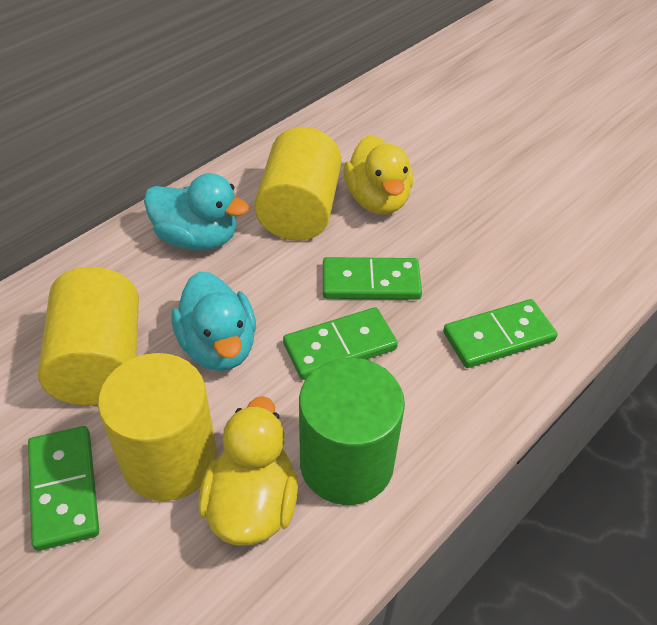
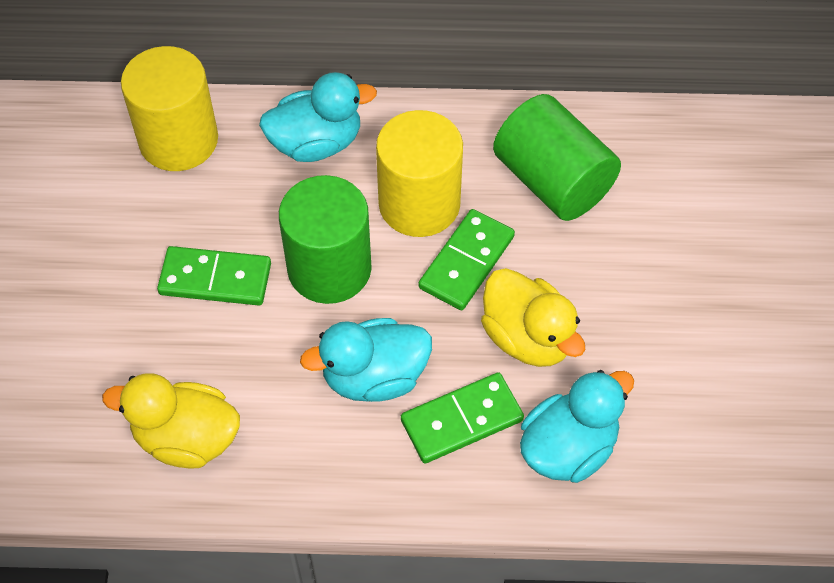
green cylinder: [299,358,405,505] = 1 -> [279,175,372,304] [493,94,621,221] = 2
green domino: [28,426,99,551] [283,307,398,380] [323,257,422,300] [443,299,558,368] = 4 -> [157,246,271,306] [401,372,524,463] [419,209,515,310] = 3
turquoise duck: [144,173,249,251] [171,272,256,371] = 2 -> [259,72,377,162] [300,318,432,402] [520,370,634,483] = 3
yellow cylinder: [38,267,139,406] [98,353,217,501] [254,127,342,241] = 3 -> [121,46,218,171] [376,110,463,237] = 2

